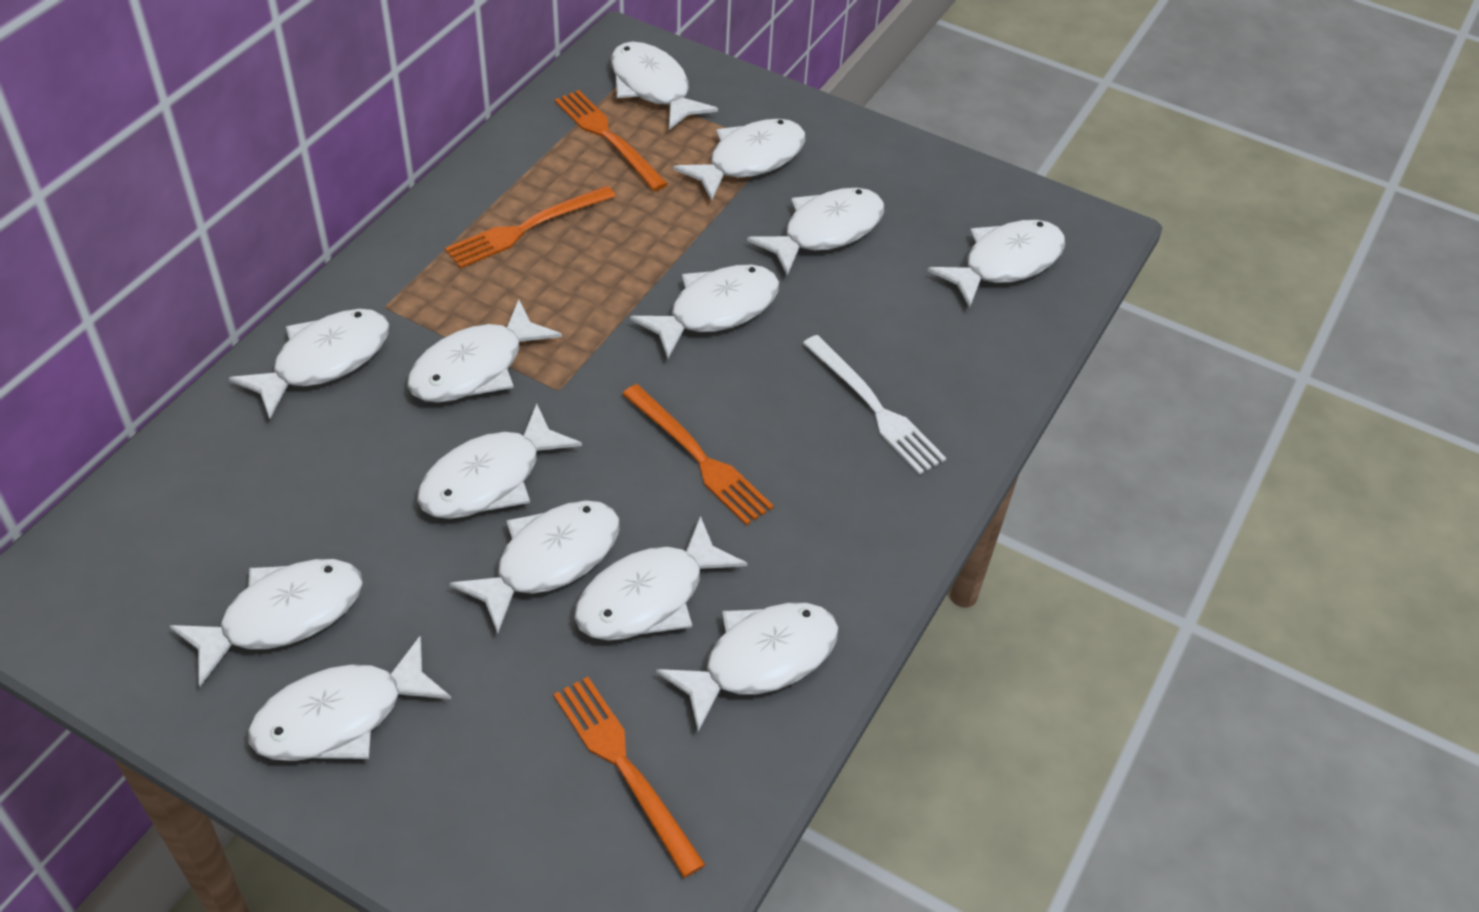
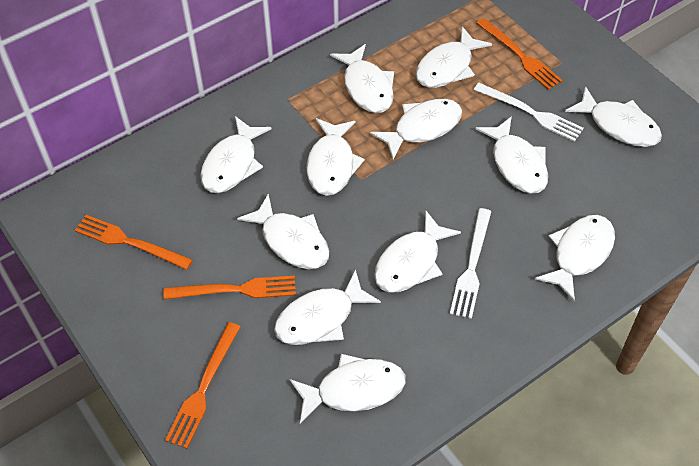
white fish: [170,559,363,686] [229,309,389,419] [248,636,451,761] [407,299,562,403] [417,403,582,519] [449,500,620,634] [574,516,748,641] [611,42,718,130] [630,265,779,359] [656,603,838,732] [673,119,805,201] [747,188,884,276] [927,220,1065,308] = 13 -> [200,116,272,193] [237,194,329,269] [274,269,381,345] [290,354,406,423] [307,118,365,196] [330,44,394,113] [370,99,462,159] [374,211,461,293] [416,26,492,88] [475,116,548,194] [535,215,615,302] [565,86,662,147] = 12
white fork: [803,335,946,475] = 1 -> [450,208,491,319] [474,83,583,142] = 2

